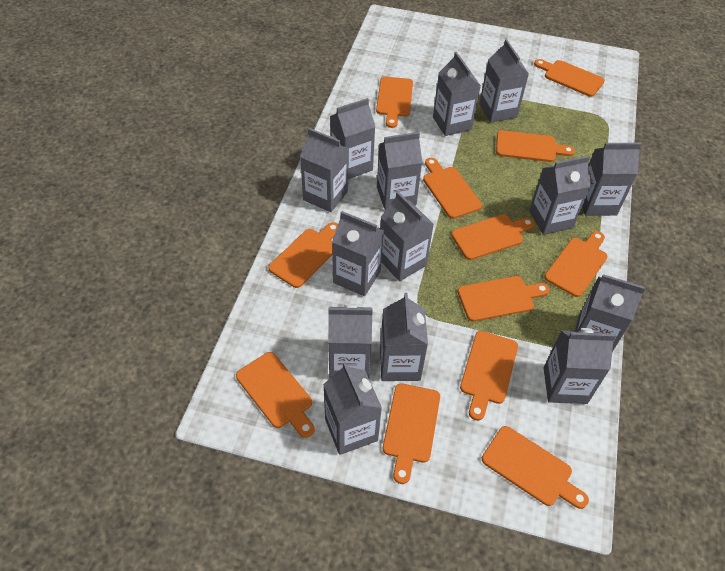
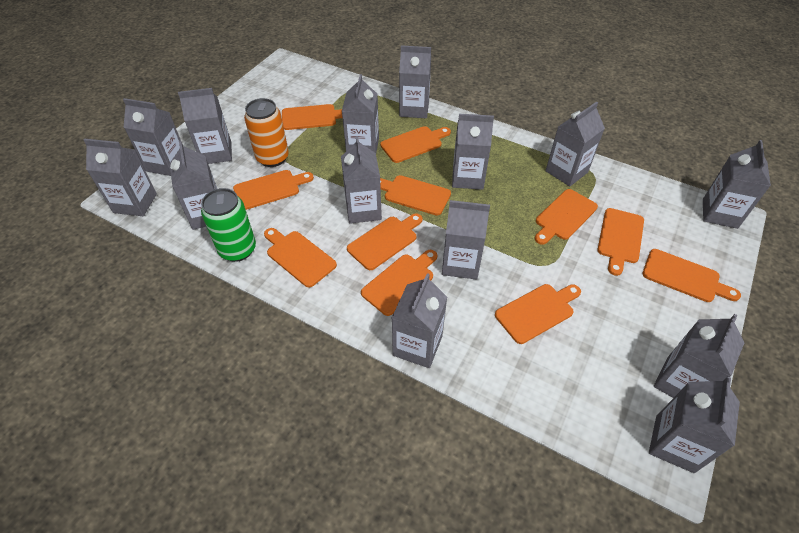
green can: none = 0 -> [201,188,256,262] = 1
orange can: none = 0 -> [244,98,289,167] = 1
orange cutting board: [236,352,315,438] [268,222,338,288] [376,77,413,128] [383,383,440,484] [423,158,482,219] [451,214,535,260] [458,276,550,322] [460,331,518,420] [482,426,589,509] [496,130,575,162] [534,59,605,97] [544,231,608,297] = 12 -> [233,170,314,210] [264,228,337,287] [282,104,342,130] [347,213,423,270] [361,250,437,316] [380,126,451,163] [380,175,451,215] [495,284,581,344] [535,189,598,245] [597,208,644,276] [642,249,741,302] = 11

